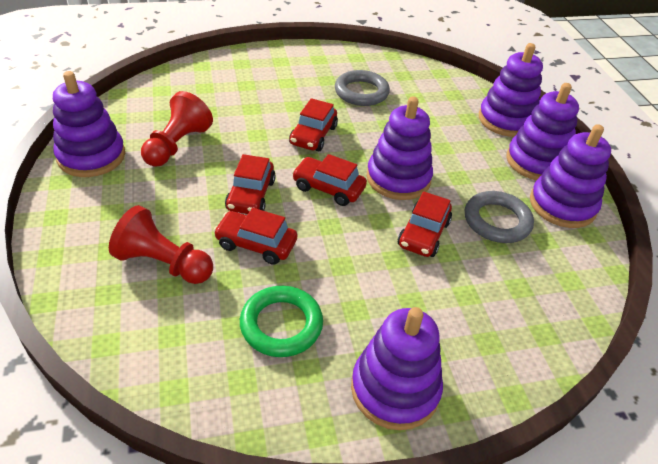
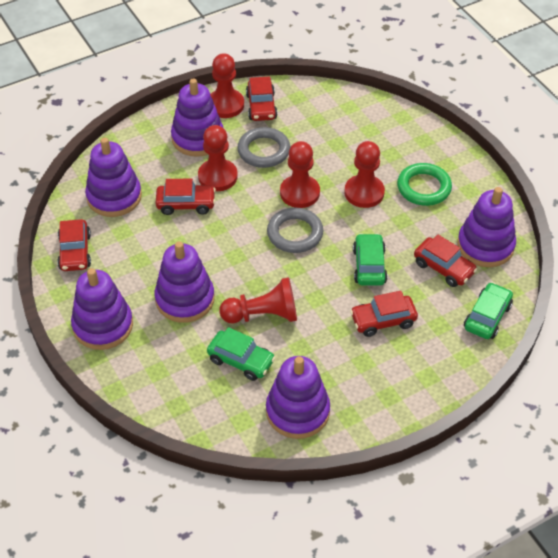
green car: none = 0 -> [207,327,275,381] [353,233,387,286] [464,282,513,339] = 3
red pawn: [109,205,213,284] [141,91,213,167] = 2 -> [198,125,238,191] [210,53,244,118] [219,277,297,324] [280,141,320,208] [344,141,385,208] = 5

